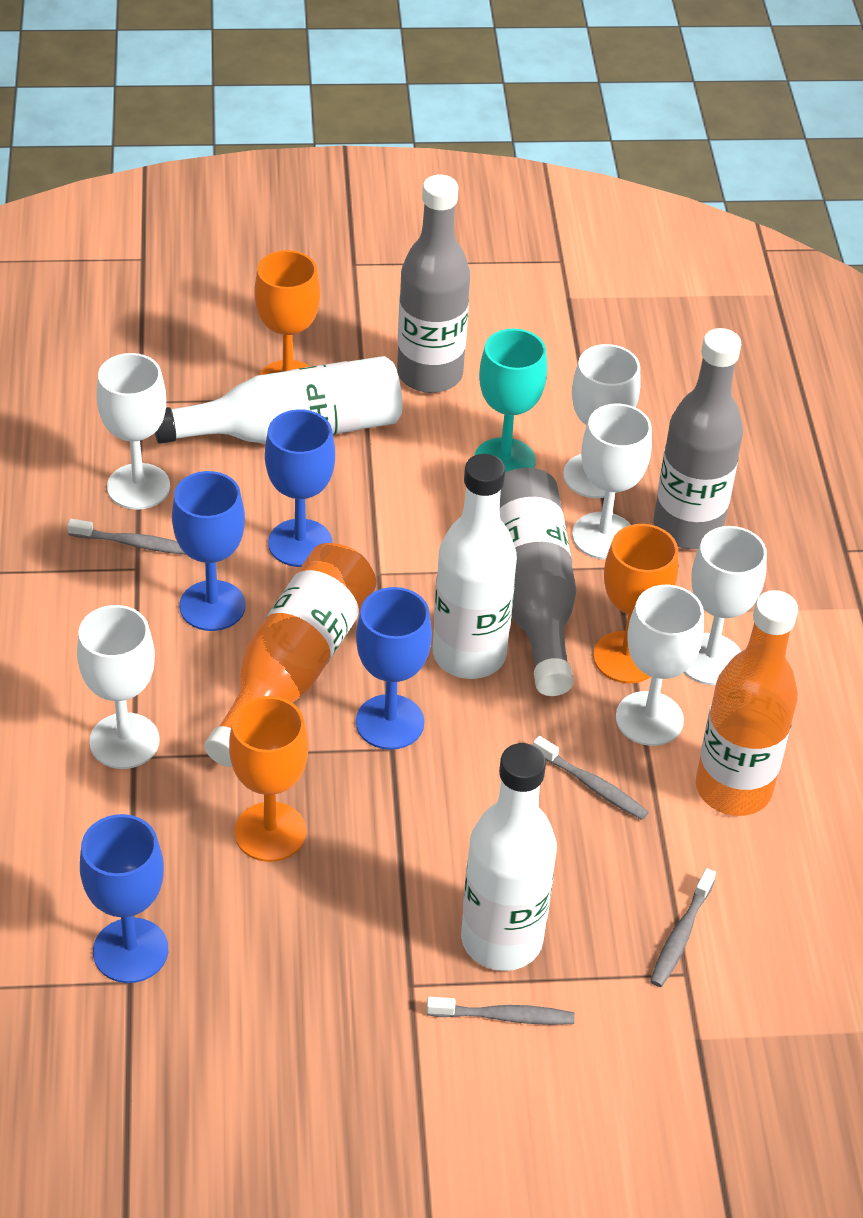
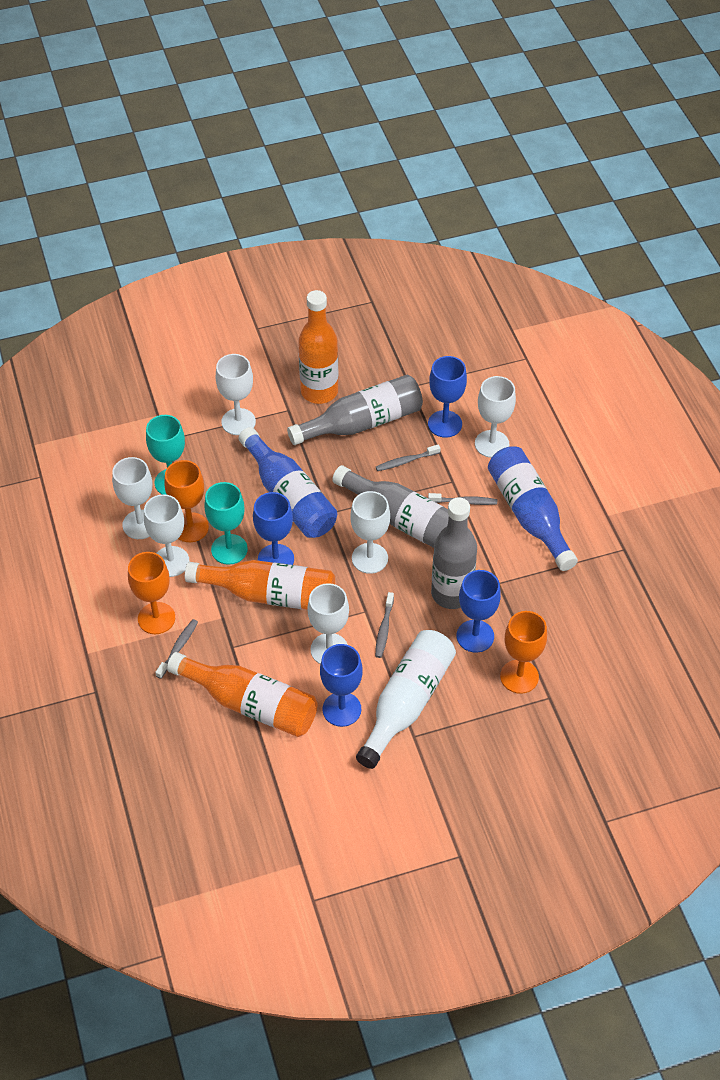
blue bottle: none = 0 -> [239,427,337,538] [488,446,578,571] = 2
orange bottle: [204,543,376,767] [696,590,798,816] = 2 -> [167,652,318,737] [185,560,335,610] [298,290,338,404] = 3
turquoise goblet: [475,328,547,473] = 1 -> [146,415,185,495] [204,482,248,565] = 2
white bottle: [155,356,402,444] [433,454,517,679] [461,743,557,971] = 3 -> [356,630,456,769] = 1

